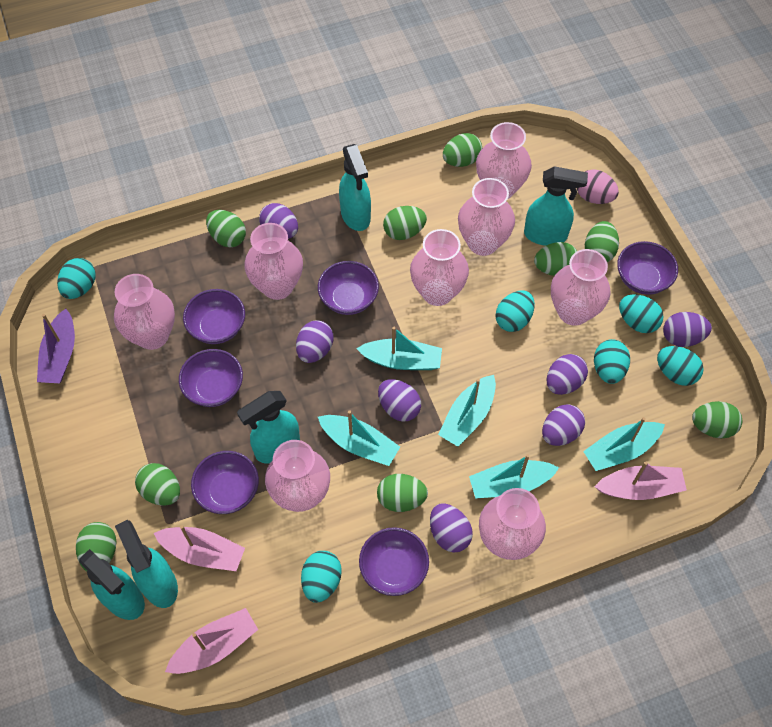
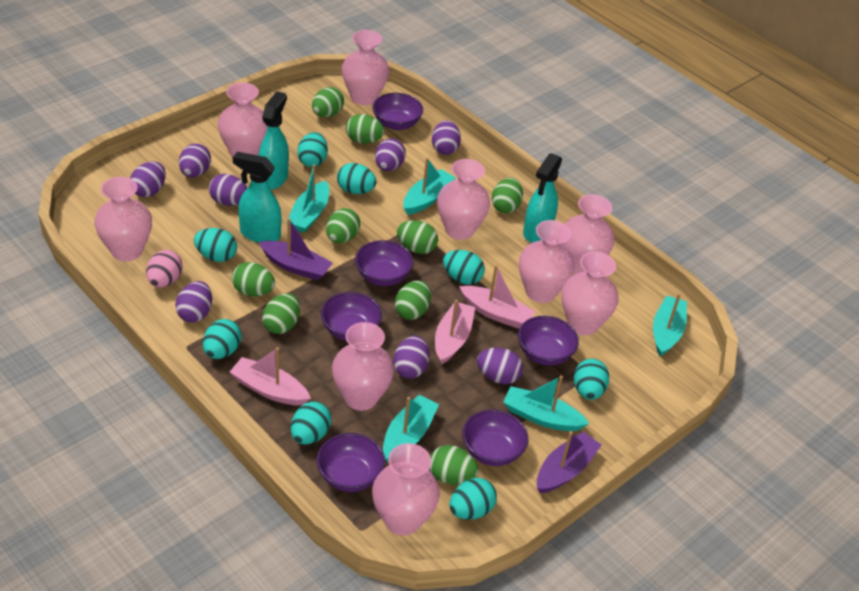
pink vase: [114,274,175,350] [244,223,303,300] [265,440,330,512] [410,229,469,306] [458,178,515,256] [476,122,532,199] [479,488,546,560] [551,249,611,326] = 8 -> [94,177,152,261] [218,82,268,158] [332,322,394,411] [342,30,389,105] [372,443,440,535] [437,159,490,240] [519,220,575,303] [562,194,615,274] [562,252,619,335] = 9
purple boat: [37,309,75,383] = 1 -> [259,218,333,281] [537,431,602,493] = 2
purple egg: [259,203,298,239] [296,320,334,363] [378,379,421,422] [430,504,473,553] [542,404,585,446] [547,354,588,395] [663,312,712,347] = 7 -> [130,162,166,197] [175,281,212,323] [179,144,211,177] [209,174,247,206] [375,139,406,171] [393,336,429,379] [432,121,461,155] [477,348,523,384] = 8
turquoise egg: [57,258,96,299] [301,551,342,603] [495,290,535,332] [594,339,630,384] [619,294,664,333] [657,346,704,386] = 6 -> [194,228,237,262] [203,319,241,359] [291,401,331,445] [297,132,328,167] [337,163,377,194] [443,250,485,285] [449,478,497,520] [574,359,609,400] = 8
turquoise spray bottle: [79,549,145,620] [115,520,178,608] [237,391,300,464] [339,144,371,231] [524,166,588,246] = 5 -> [233,152,281,243] [259,91,289,190] [523,153,562,243] = 3

